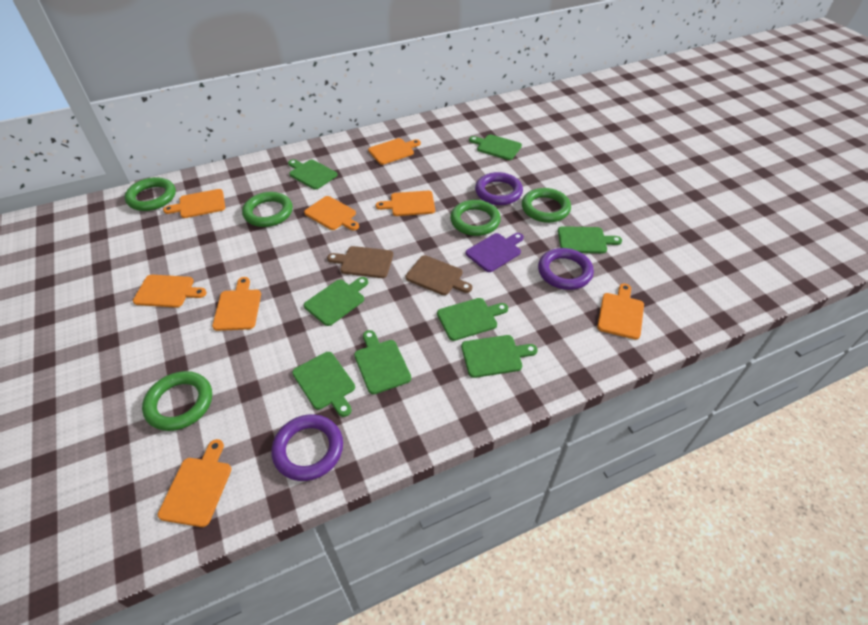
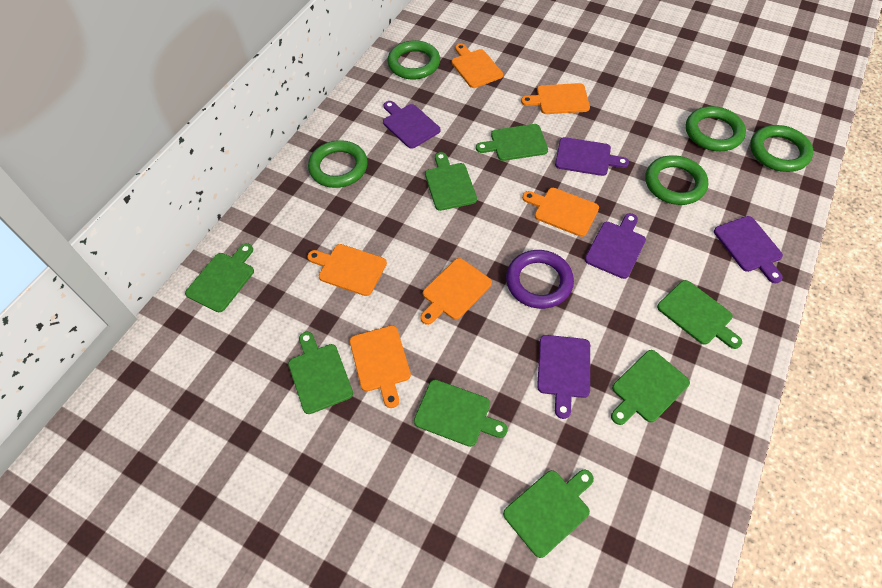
brown cutting board: [327,246,393,278] [406,255,472,295] = 2 -> none = 0
orange cutting board: [133,275,207,308] [158,439,231,527] [163,189,225,218] [212,277,261,331] [304,196,359,230] [368,138,421,165] [376,191,435,216] [597,283,644,339] = 8 -> [307,244,387,296] [350,325,411,408] [420,258,492,325] [452,44,503,88] [521,83,590,114] [522,188,599,237] = 6
purple cutting board: [466,233,524,272] = 1 -> [383,101,441,149] [537,335,590,419] [555,137,629,176] [585,213,646,279] [714,216,783,283] = 5
purple ring: [271,414,343,481] [475,172,523,205] [538,248,594,290] = 3 -> [506,250,574,309] = 1

